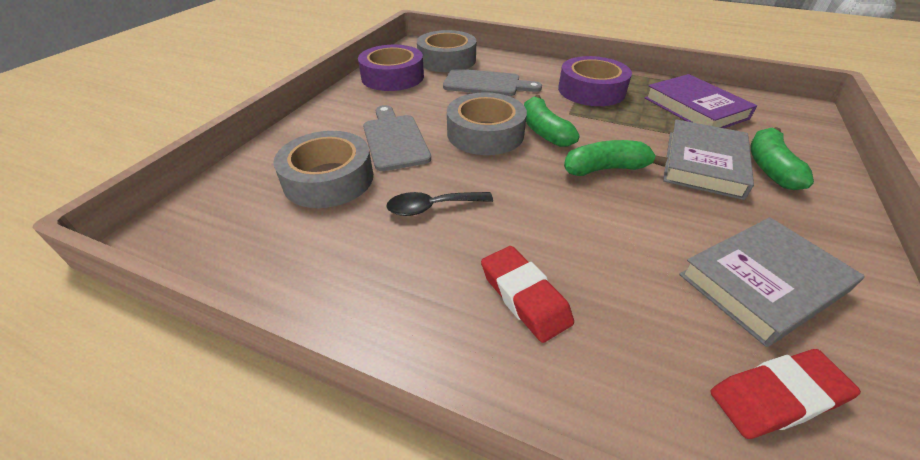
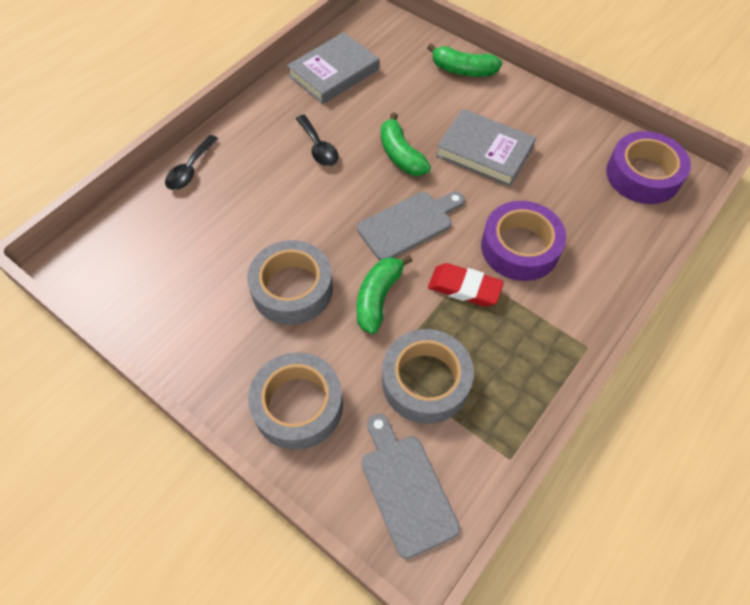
black spoon: [386,192,493,216] = 1 -> [165,135,218,190] [296,115,339,166] = 2
purple book: [645,74,757,128] = 1 -> none = 0
red eraser: [481,246,574,343] [711,349,861,439] = 2 -> [428,263,504,307] = 1

